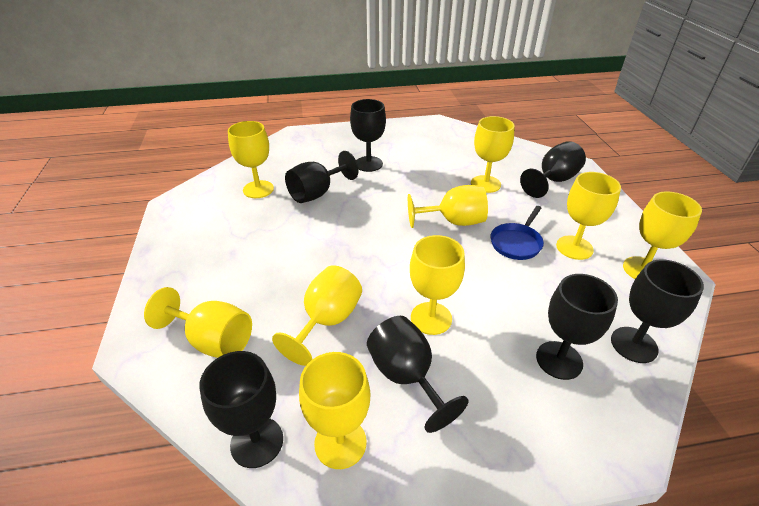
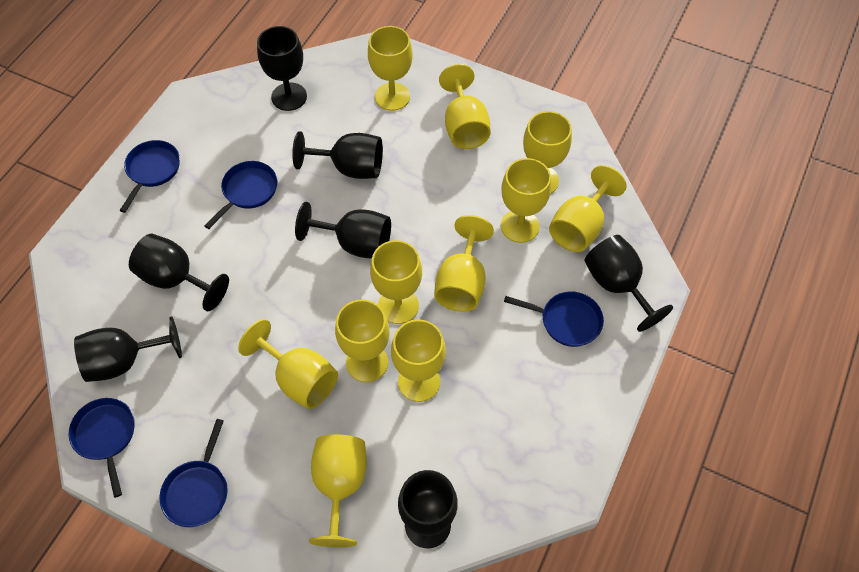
blue pan: [491,206,544,260] = 1 -> [69,398,135,498] [120,140,180,213] [160,419,228,527] [204,161,277,229] [504,291,604,347] = 5
yellow goblet: [144,287,252,358] [228,121,274,198] [272,265,362,366] [299,352,371,469] [408,185,488,228] [410,235,465,335] [471,116,515,193] [556,172,621,260] [623,191,702,279] = 9 -> [238,319,338,409] [309,434,367,547] [335,299,390,382] [368,26,413,111] [370,240,422,324] [391,319,446,402] [434,215,494,312] [439,64,491,149] [501,158,551,243] [523,111,572,194] [549,165,627,252] = 11

